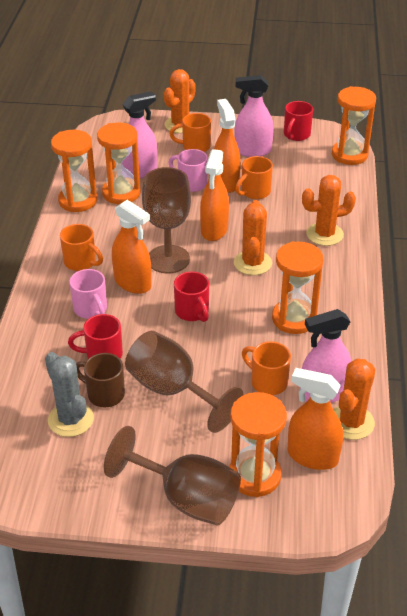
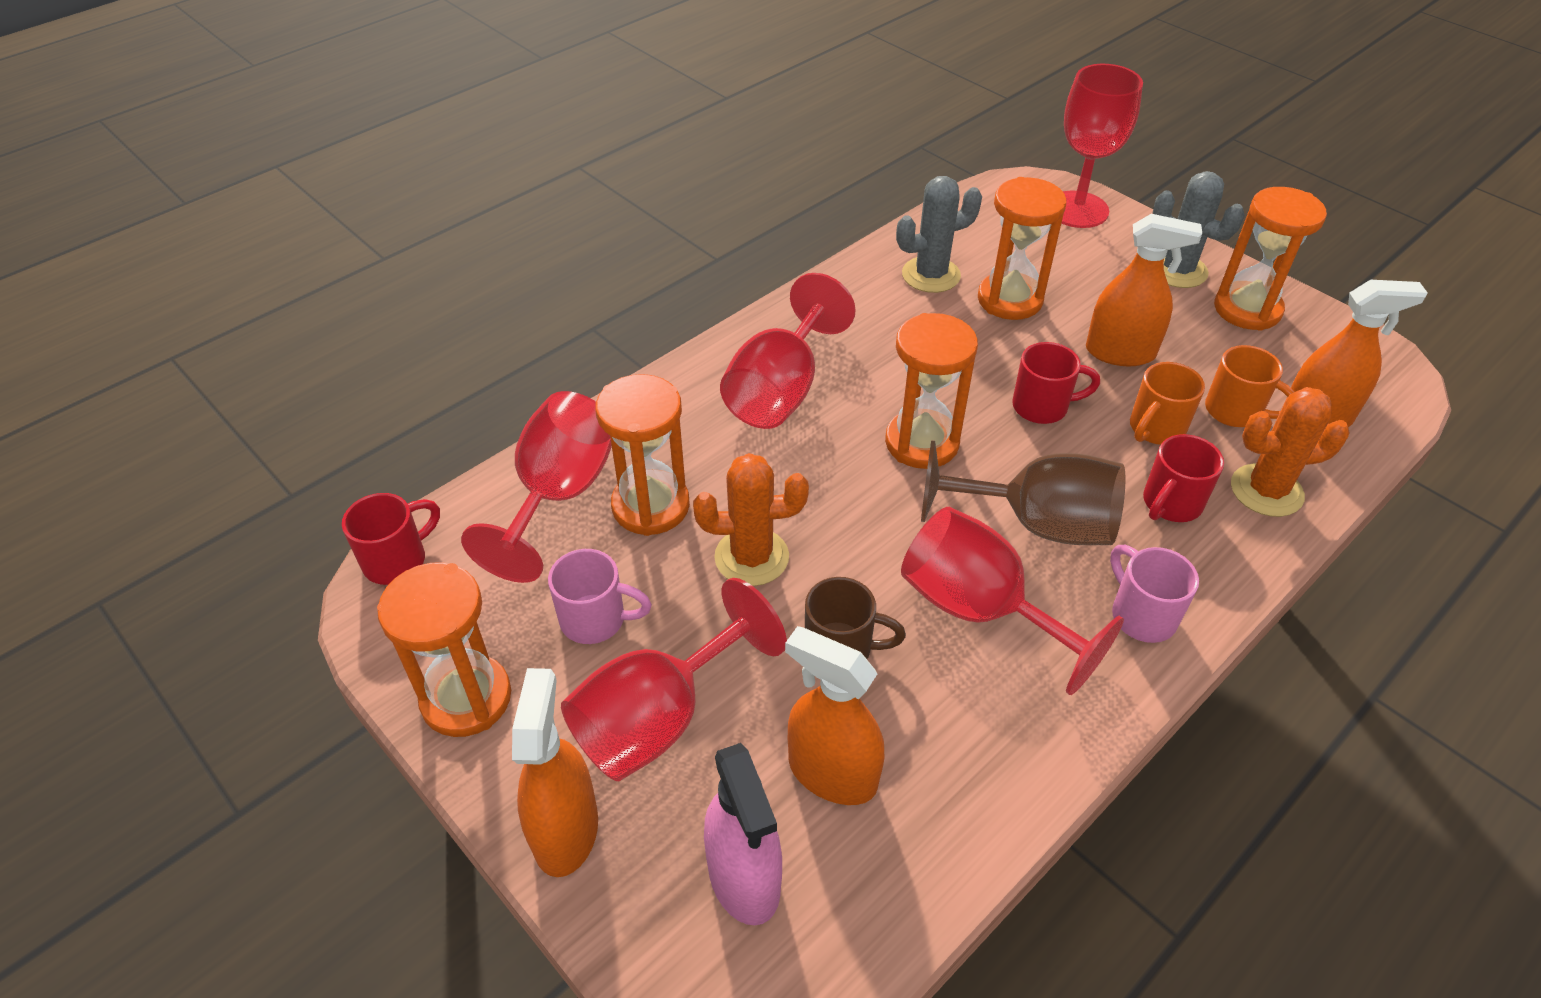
brown goblet: [104,426,241,525] [125,331,243,433] [142,167,191,274] = 3 -> [921,440,1126,545] = 1
grey cactus: [45,352,94,437] = 1 -> [896,176,982,293] [1153,171,1245,288] = 2
orange cactus: [164,69,196,133] [234,200,272,275] [302,175,356,246] [333,358,376,440] = 4 -> [693,453,809,586] [1231,387,1350,517] = 2
orange mug: [60,224,103,271] [169,113,211,152] [235,156,273,199] [242,341,291,395] = 4 -> [1130,362,1205,445] [1205,345,1294,427] = 2
pink spray bottle: [122,91,157,179] [234,75,274,157] [300,309,352,403] = 3 -> [704,743,782,925] = 1
red goblet: none = 0 -> [461,391,612,583] [561,578,787,781] [720,273,856,429] [901,507,1124,695] [1062,64,1143,228] = 5

